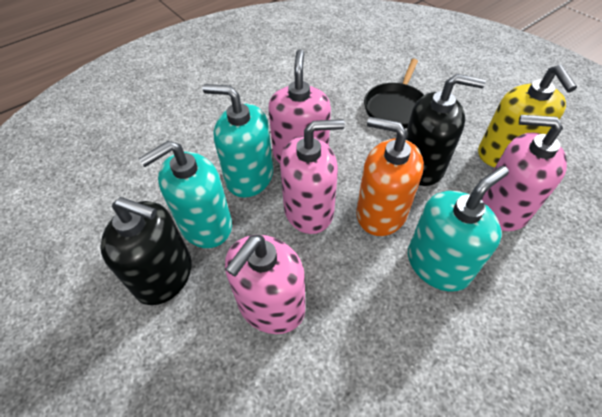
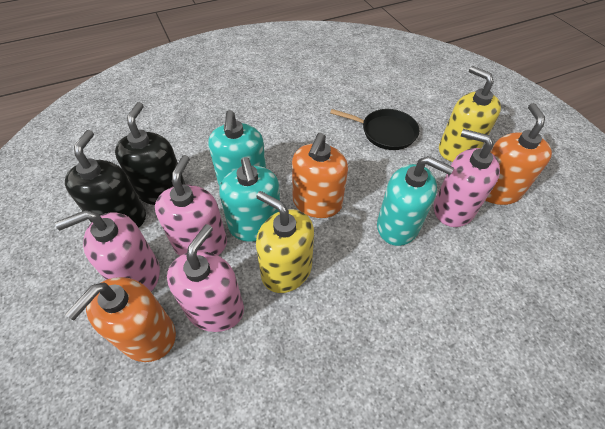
orange soap dispenser: [356,117,424,236] = 1 -> [65,277,176,362] [292,133,348,218] [485,103,552,205] = 3
yellow soap dispenser: [478,65,577,167] = 1 -> [256,191,314,293] [439,66,501,162] = 2

